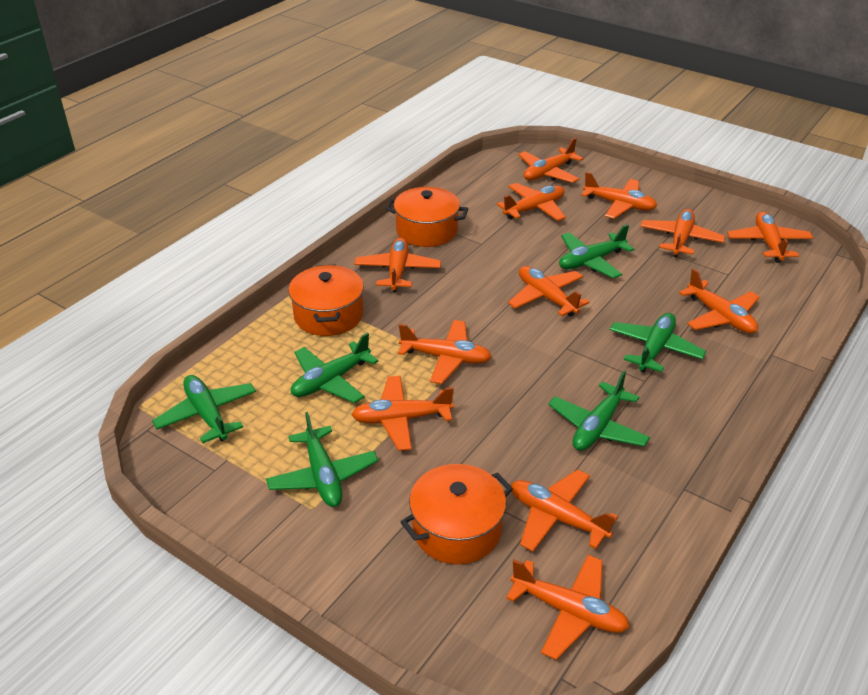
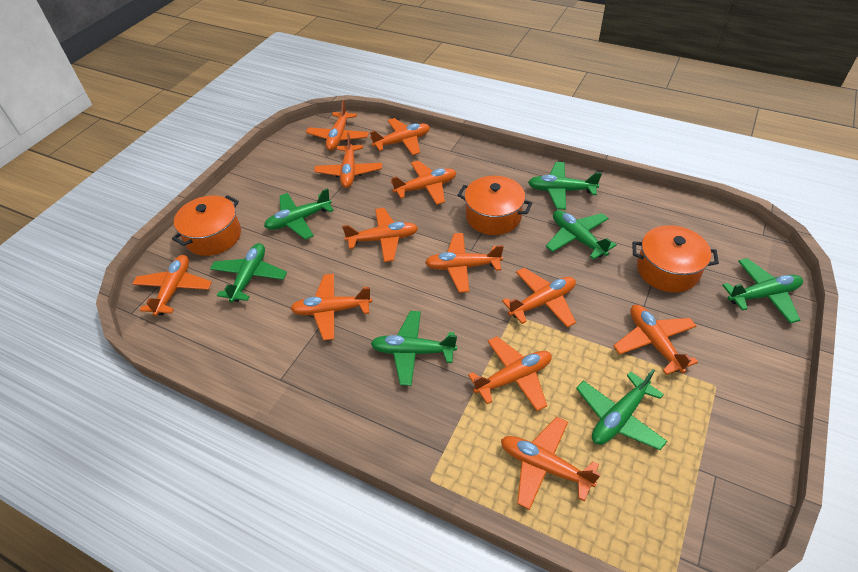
green plane: [152,375,256,443] [266,412,378,507] [291,333,378,403] [548,371,650,451] [559,224,634,278] [610,313,706,372] = 6 -> [210,243,287,303] [264,188,334,240] [371,311,457,386] [528,162,602,210] [546,210,616,260] [576,369,667,450] [722,258,803,324] = 7

